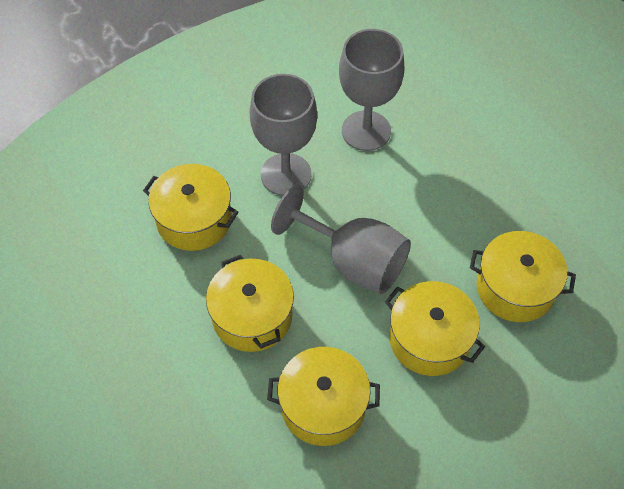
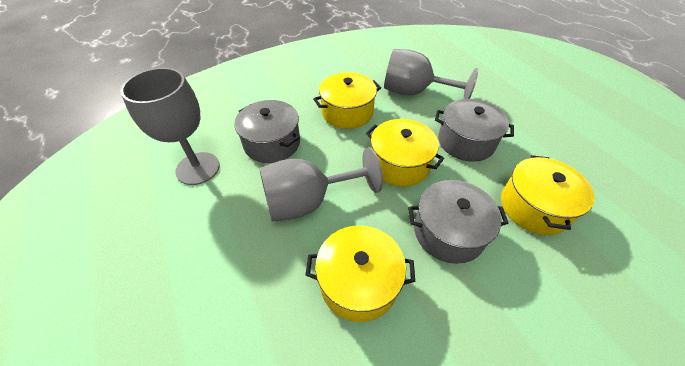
grey pot: none = 0 -> [234,100,300,163] [408,180,509,264] [435,99,514,162] = 3
yellow pot: [143,164,239,251] [206,255,294,352] [267,347,380,446] [385,281,485,376] [470,231,576,322] = 5 -> [305,225,415,322] [313,72,381,129] [366,119,444,187] [501,155,595,235] = 4

